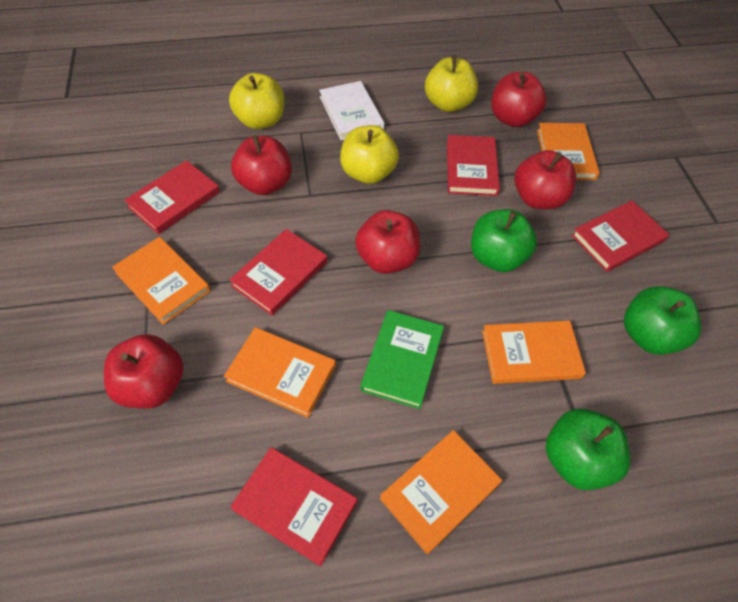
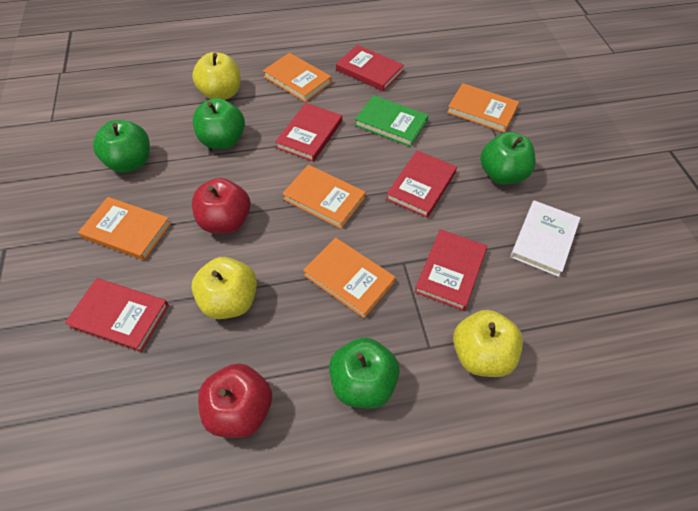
green apple: [471,209,537,272] [546,408,630,490] [624,286,701,355] = 3 -> [93,120,150,173] [193,98,245,149] [329,337,400,408] [480,132,536,185] = 4
red apple: [104,334,184,409] [231,135,292,195] [355,210,420,274] [491,72,547,127] [515,150,576,209] = 5 -> [192,178,250,234] [198,364,272,438] = 2

